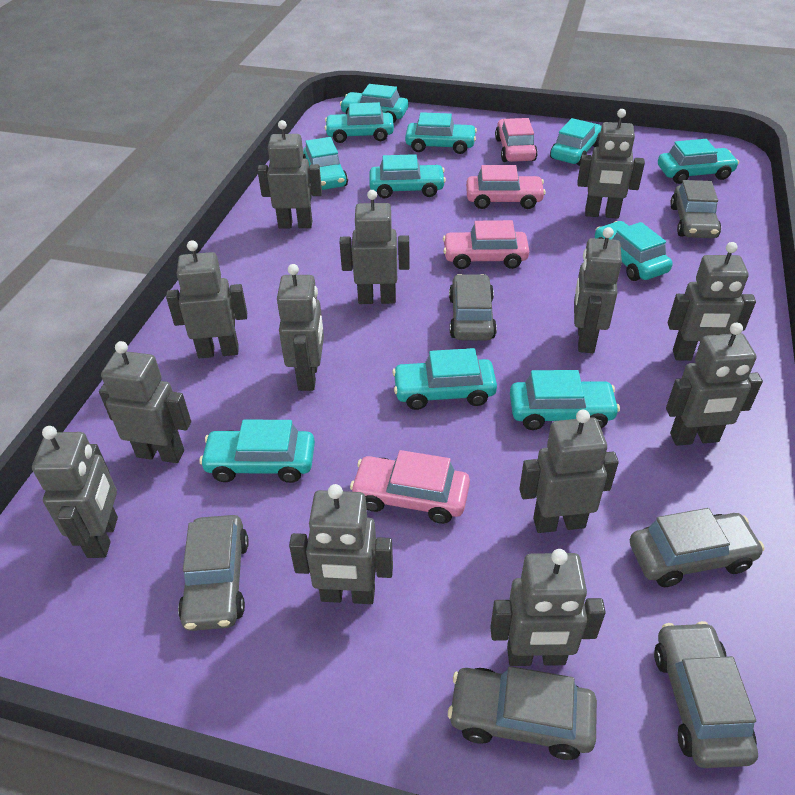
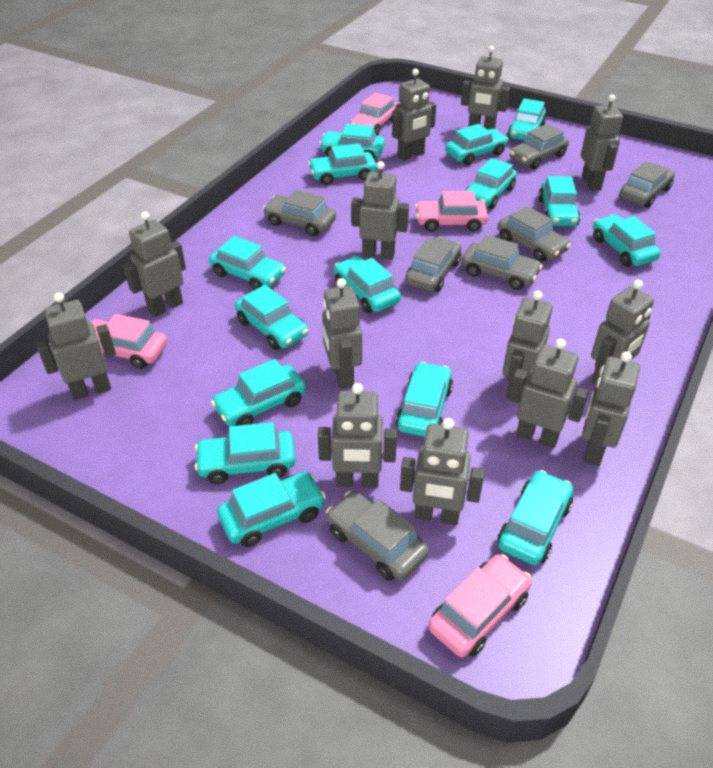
grey car: [178,515,249,631] [448,666,597,760] [449,274,497,341] [630,508,764,587] [654,621,758,768] [670,180,721,238] = 6 -> [263,190,336,236] [326,491,429,581] [405,237,461,292] [461,235,543,290] [497,206,571,262] [510,124,569,169] [619,161,675,208] = 7
turquoise car: [199,420,315,483] [303,137,348,190] [325,102,394,143] [340,84,408,123] [369,154,446,198] [392,348,497,410] [405,112,477,154] [510,370,620,430] [550,118,602,166] [595,221,673,281] [658,139,739,184] = 11 -> [195,422,295,484] [209,236,286,290] [211,359,306,426] [217,472,326,547] [235,285,308,350] [308,143,376,185] [319,124,385,159] [334,256,401,313] [396,362,453,437] [445,124,508,165] [465,158,517,209] [497,470,573,565] [507,98,547,141] [538,176,580,226] [593,215,661,267] = 15

